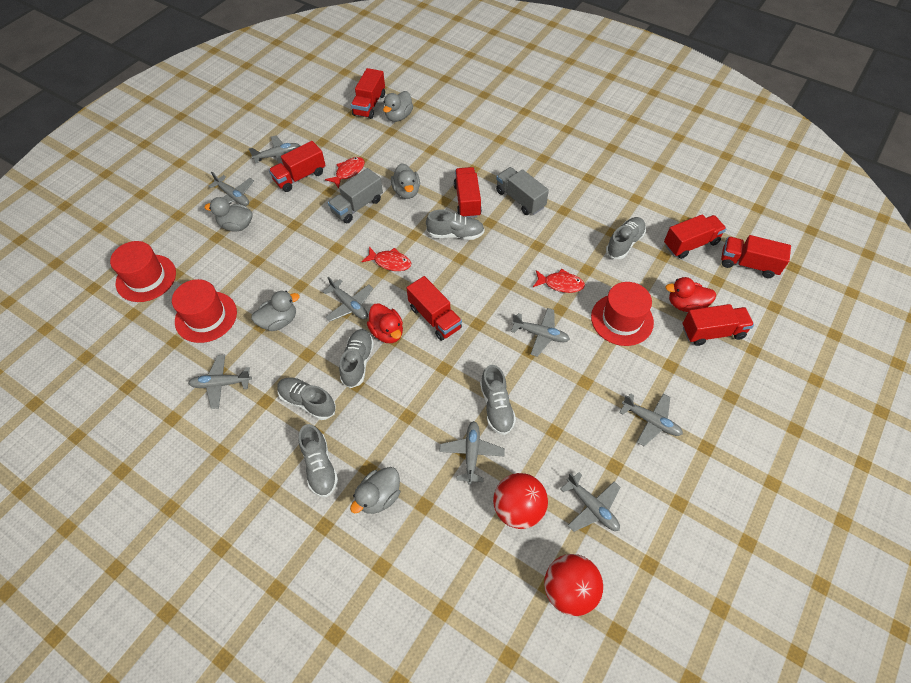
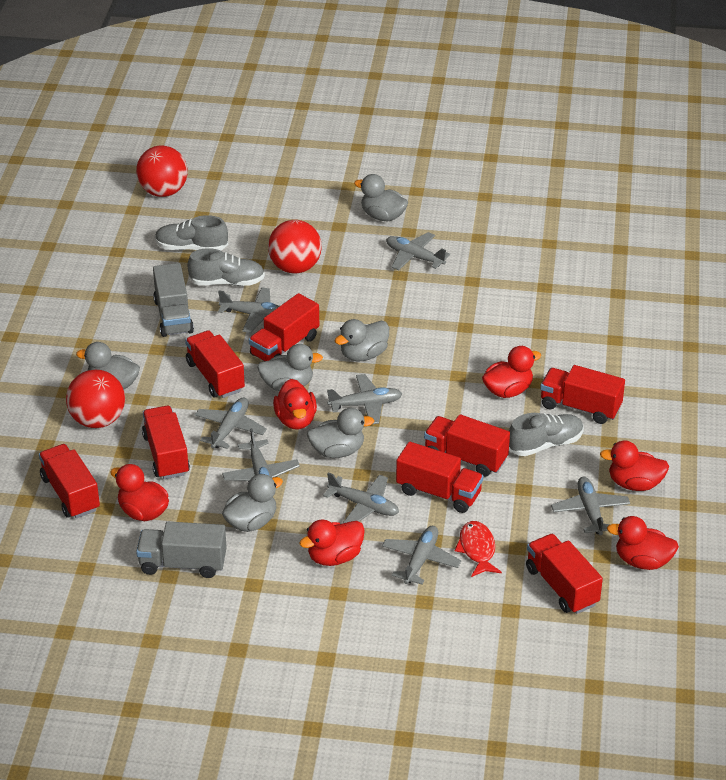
grey duck: [205,197,253,232] [251,291,300,331] [350,467,400,514] [383,91,413,122] [391,163,420,199] = 5 -> [76,342,140,390] [222,474,283,532] [257,344,323,391] [307,408,374,458] [335,319,389,361] [354,174,408,221] = 6
grey shoe: [277,377,336,420] [298,424,338,497] [339,329,374,388] [426,209,485,240] [480,365,516,435] [606,217,646,259] = 6 -> [155,215,228,251] [187,248,265,286] [509,413,584,456] = 3
red ball: [493,473,548,529] [544,554,603,616] = 2 -> [66,370,125,428] [136,146,188,197] [268,220,322,274] = 3
red duck: [367,303,403,343] [665,277,716,312] = 2 -> [110,464,169,521] [273,379,317,429] [299,520,365,566] [482,346,541,398] [600,441,669,491] [607,516,679,570] = 6
red fish: [325,157,365,189] [361,247,411,271] [533,269,585,293] = 3 -> [455,521,502,577] = 1
red hat: [110,241,176,302] [172,279,237,343] [591,282,654,346] = 3 -> none = 0
red truck: [269,141,326,192] [351,68,385,119] [407,276,462,341] [454,167,482,218] [664,214,726,259] [683,304,754,346] [721,235,791,278] = 7 -> [39,444,100,518] [142,406,190,479] [185,330,245,398] [249,293,319,361] [396,442,483,513] [424,414,510,477] [526,534,603,614] [540,365,625,424] = 8

